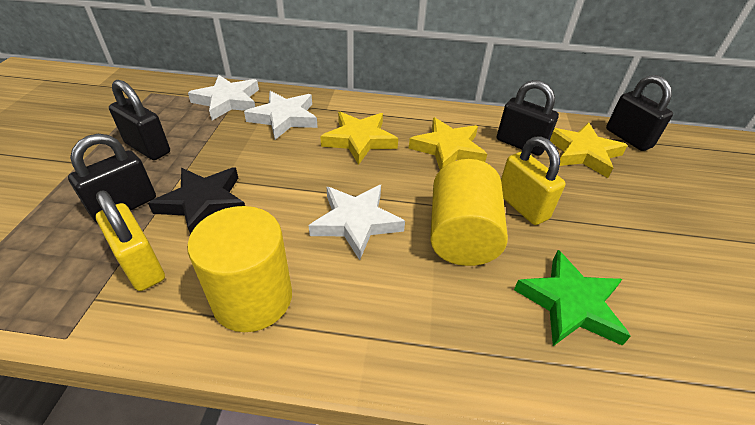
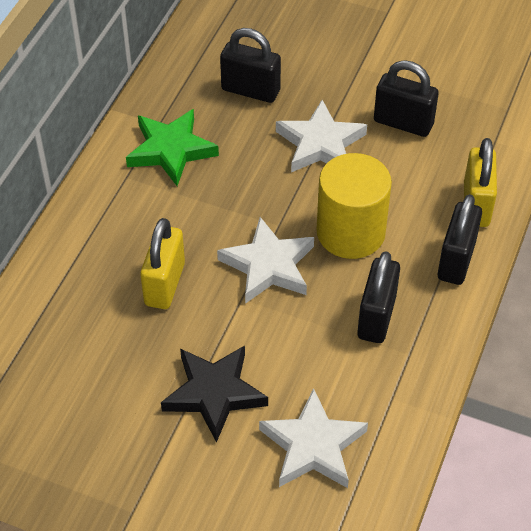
yellow cylinder: [187,206,292,332] [430,159,508,266] = 2 -> [317,153,392,259] = 1
yellow star: [320,112,398,165] [409,117,487,170] [550,123,628,178] = 3 -> none = 0

